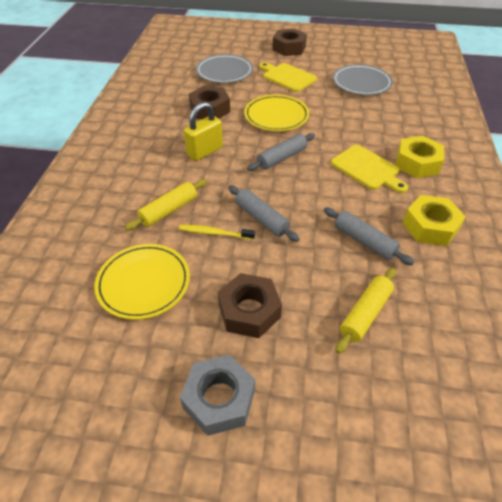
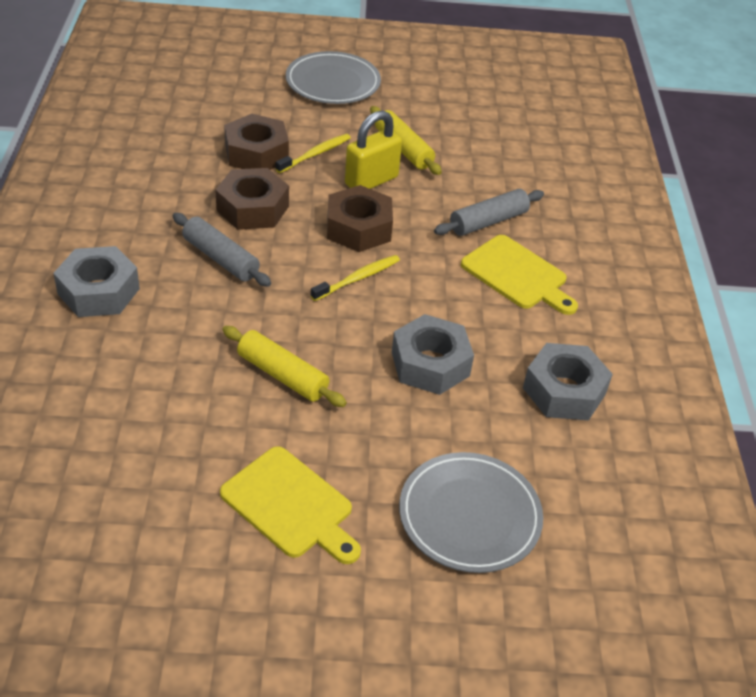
grey nut: [180,355,255,436] = 1 -> [53,246,140,317] [392,314,474,395] [523,343,613,420] = 3
grey rolling pin: [229,185,299,242] [247,133,315,171] [324,207,414,265] = 3 -> [173,213,271,287] [434,189,544,236] = 2
yellow nut: [396,136,444,178] [403,195,466,246] = 2 -> none = 0
yellow plate: [94,244,190,320] [244,95,309,131] = 2 -> none = 0
yellow toothbrush: [179,225,255,240] = 1 -> [276,134,351,173] [310,255,400,301] = 2

